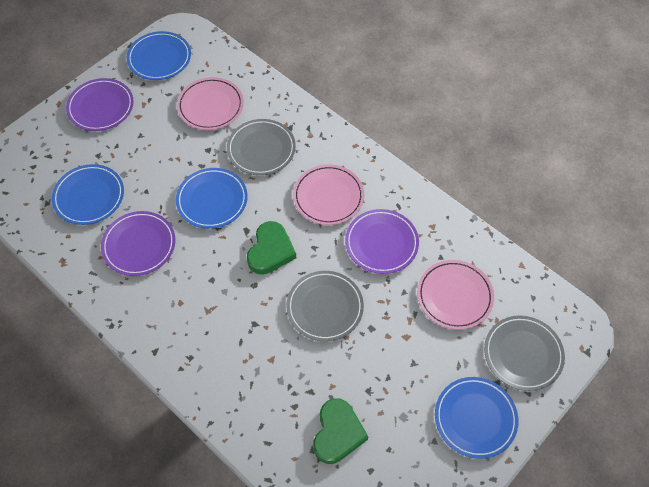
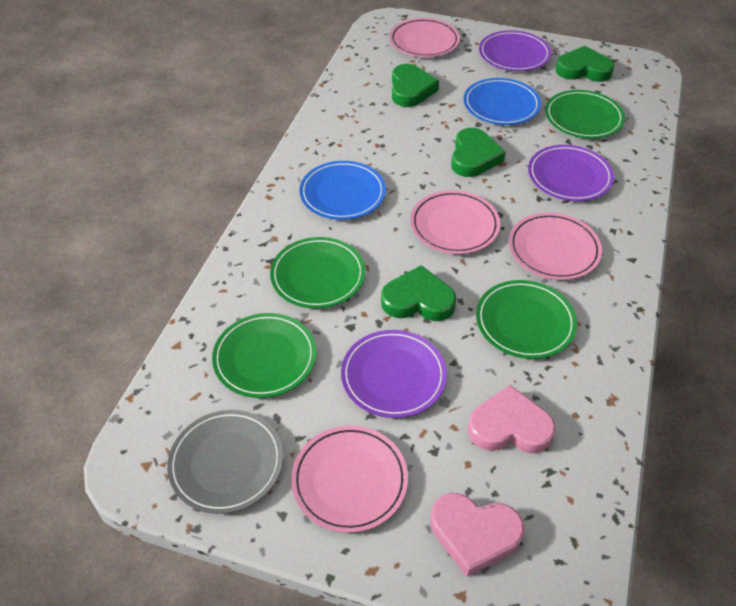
blue plate: [52,164,124,225] [127,31,191,80] [176,168,248,229] [435,377,518,459] = 4 -> [299,161,386,220] [464,78,541,125] = 2
green heart: [247,221,296,274] [313,398,368,464] = 2 -> [381,265,456,321] [392,64,439,107] [451,128,506,177] [555,46,614,82] = 4
green plate: none = 0 -> [212,313,316,398] [270,237,365,308] [476,280,577,359] [545,90,625,139] = 4
grey plate: [227,119,296,175] [286,271,364,341] [484,316,565,391] = 3 -> [167,410,283,514] = 1
pink heart: none = 0 -> [430,493,524,577] [468,385,556,454] = 2
pink plate: [177,77,244,130] [293,164,364,225] [417,260,494,330] = 3 -> [291,425,408,533] [390,18,460,57] [410,190,500,254] [509,213,602,280] = 4

